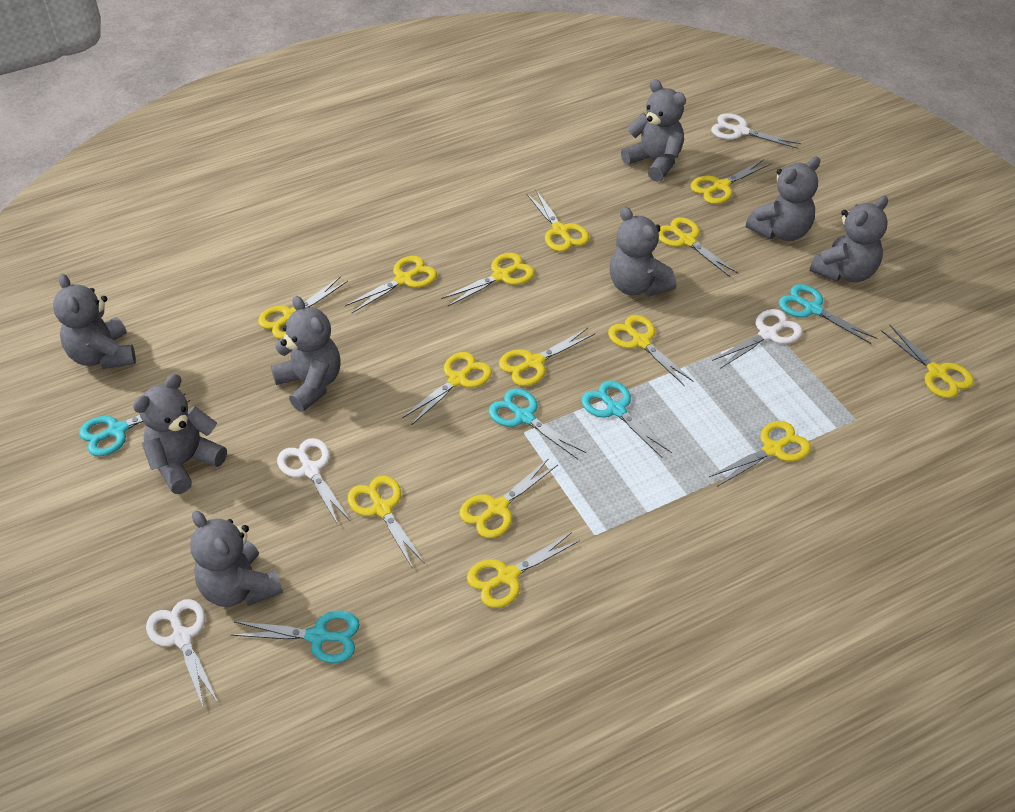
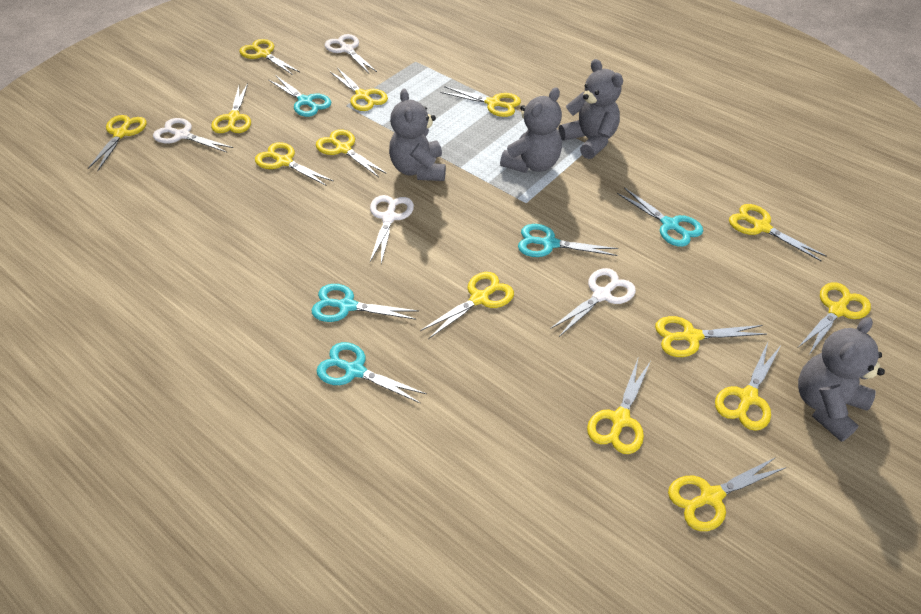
grey teddy bear: [53,274,136,369] [133,374,227,494] [190,511,283,607] [271,296,341,412] [609,207,676,297] [621,79,686,182] [746,157,820,241] [810,196,888,282] = 8 -> [389,89,446,181] [500,87,562,173] [558,59,623,159] [798,317,885,442] = 4

